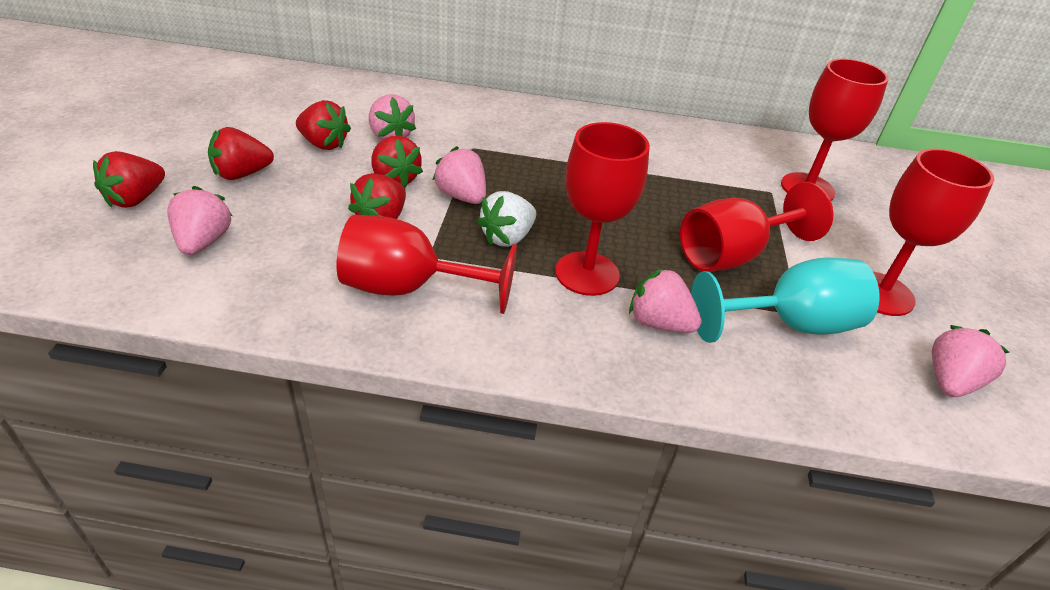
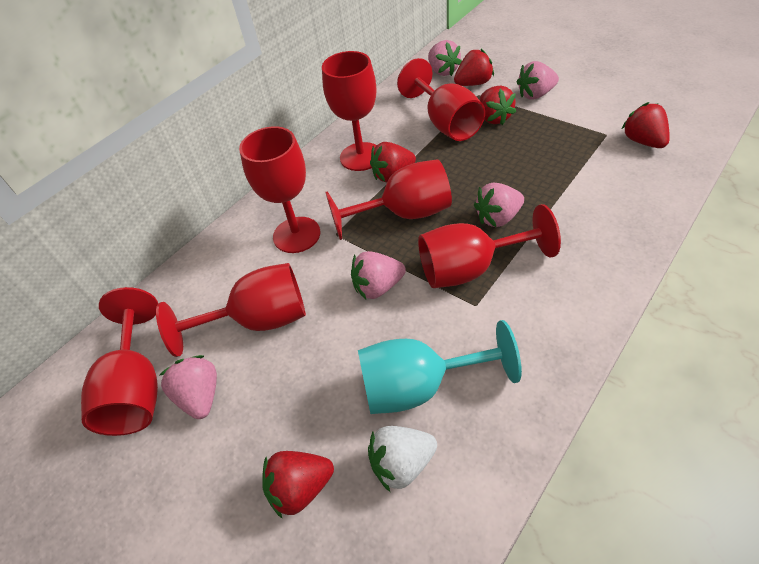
red goblet: [337,215,517,314] [555,122,650,296] [680,182,833,272] [781,59,889,201] [873,148,994,316] = 5 -> [81,287,158,436] [156,263,306,357] [239,126,320,253] [322,51,377,171] [325,159,452,240] [397,58,485,141] [418,204,561,288] = 7

